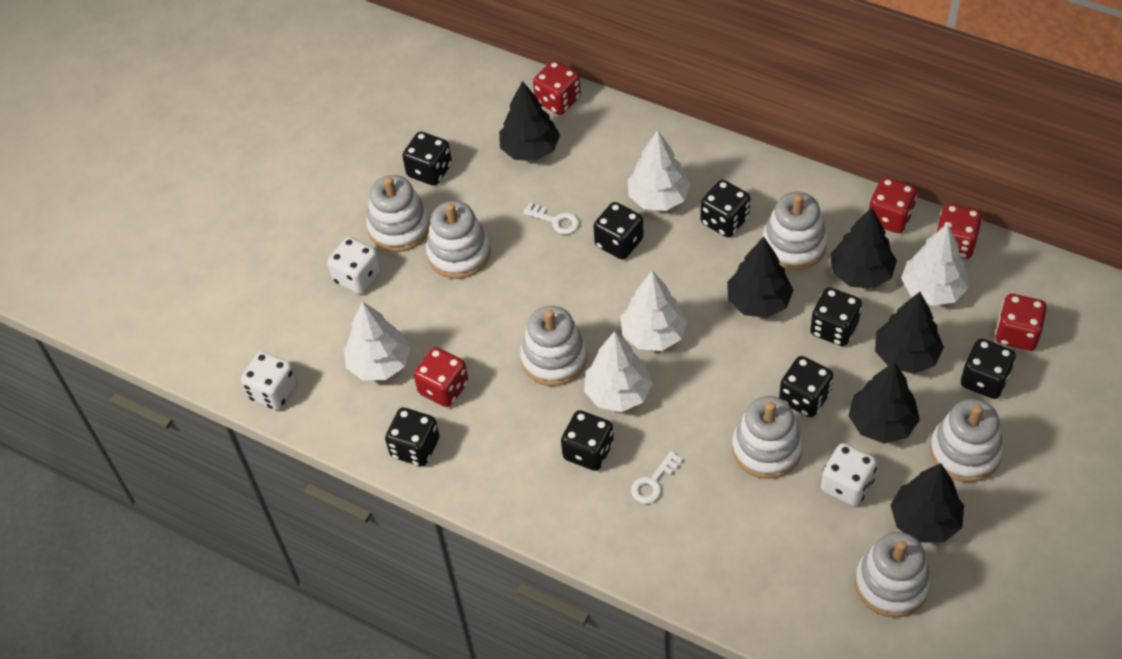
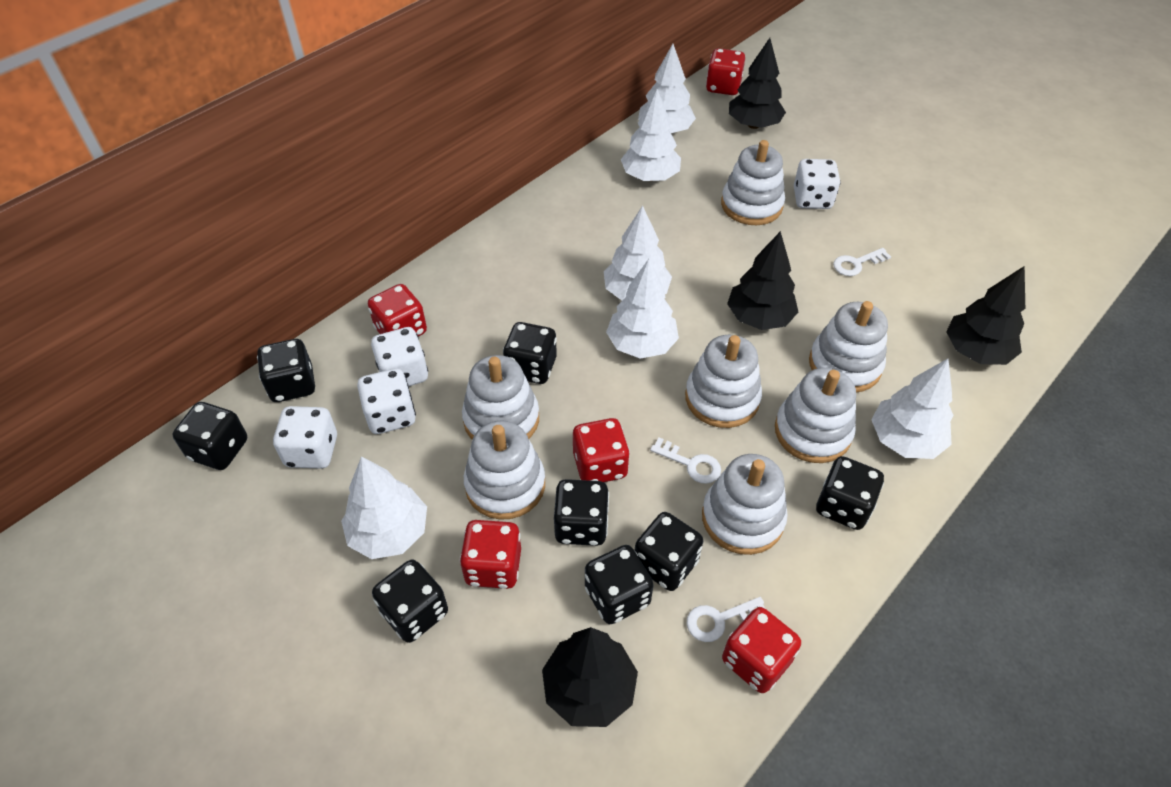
black tree: [499,81,560,161] [727,236,794,318] [830,207,897,289] [849,362,920,444] [875,292,944,374] [890,463,964,543] = 6 -> [542,627,638,727] [727,231,798,330] [729,38,786,129] [946,266,1025,365] = 4
white dice: [241,352,297,410] [327,237,381,294] [821,443,877,506] = 3 -> [273,406,337,469] [357,368,416,434] [371,327,428,386] [794,159,841,209] = 4
white key: [523,203,580,234] [631,451,683,504] = 2 -> [650,437,721,484] [687,597,765,642] [833,248,891,276] = 3
white tree: [344,301,410,380] [584,331,652,412] [621,271,687,351] [628,130,691,211] [901,223,969,306] = 5 -> [341,456,427,559] [604,205,672,300] [606,259,679,359] [621,89,681,181] [638,44,696,133] [871,359,953,459] = 6

